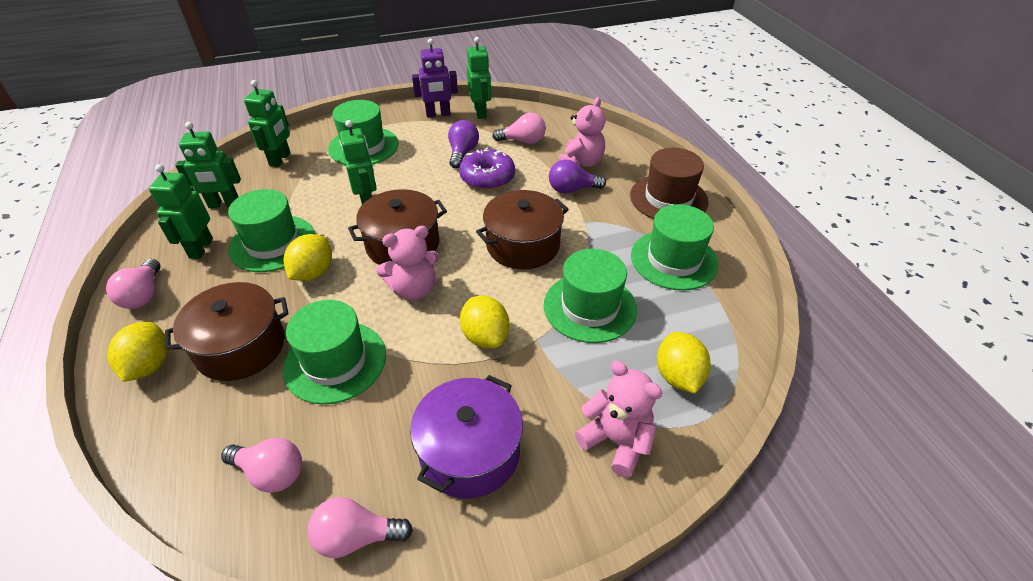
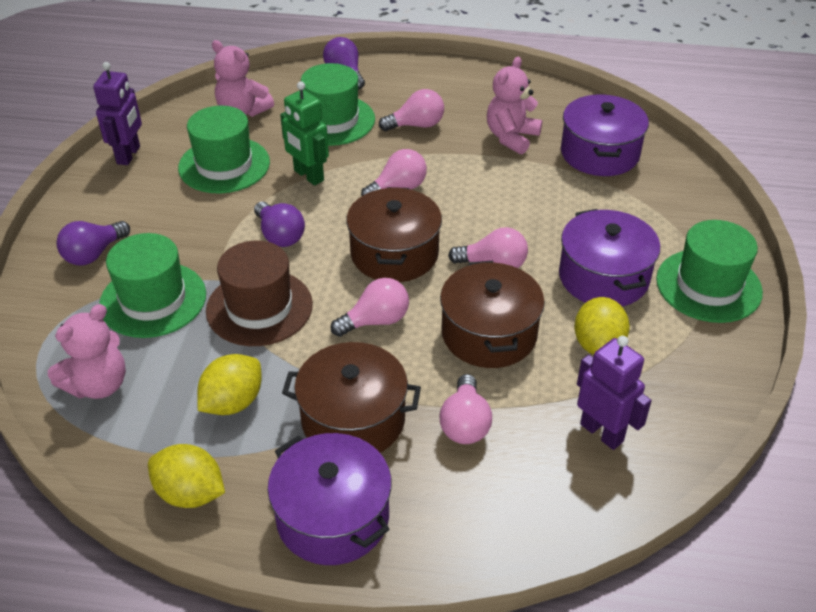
green hat: [228,189,315,272] [283,300,386,405] [328,100,399,165] [544,249,637,343] [631,204,719,291] = 5 -> [99,233,206,338] [178,106,270,193] [301,63,375,146] [656,220,763,323] = 4
green robot: [149,164,213,259] [175,122,241,208] [244,80,291,167] [339,120,377,205] [467,37,491,119] = 5 -> [280,81,329,186] = 1
pink light bulb: [106,259,160,309] [221,438,302,493] [307,497,413,558] [492,113,546,144] = 4 -> [331,278,409,337] [361,149,427,196] [379,89,444,131] [440,374,492,444] [448,227,528,268] = 5
purple donut: [459,148,515,190] = 1 -> none = 0
purple light bulb: [448,120,479,168] [549,160,606,194] = 2 -> [56,221,130,265] [254,201,305,247] [323,37,365,90] = 3
purple pot: [410,375,523,498] = 1 -> [268,433,392,565] [559,209,660,307] [561,95,649,176] = 3
purple robot: [412,38,458,118] = 1 -> [93,62,142,165] [577,336,652,450] = 2
yellow lemon: [107,322,168,382] [283,234,332,281] [460,296,509,348] [657,332,711,393] = 4 -> [148,444,225,508] [197,354,262,415] [574,297,630,355] = 3

